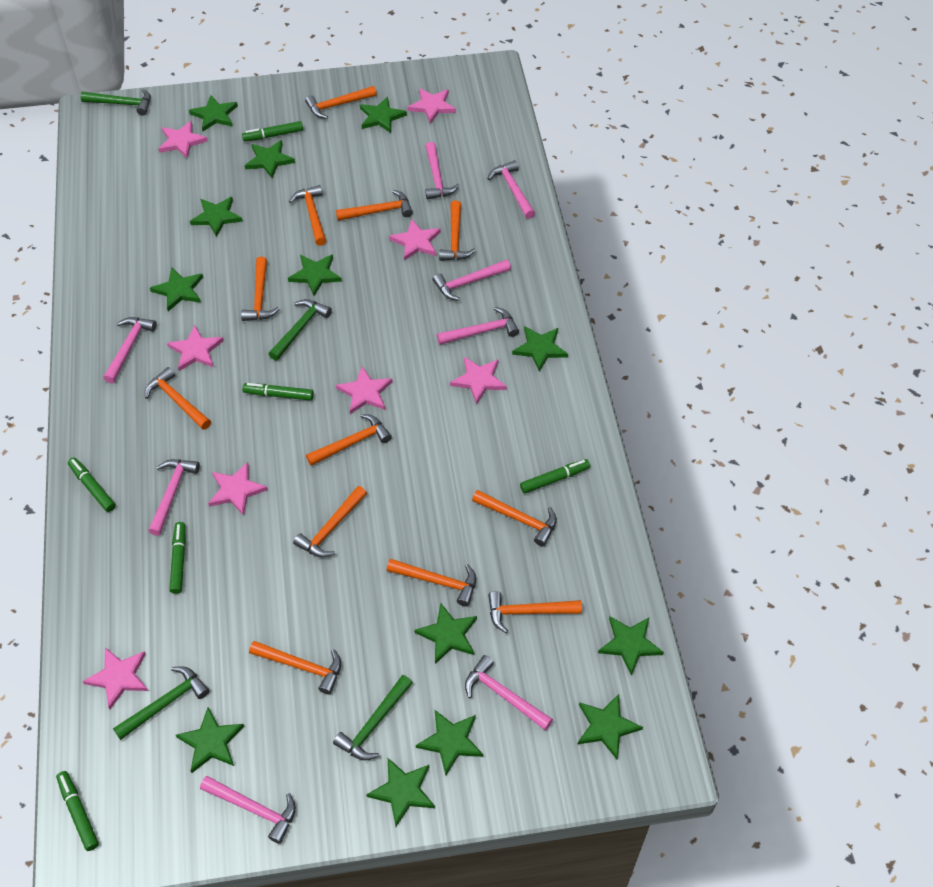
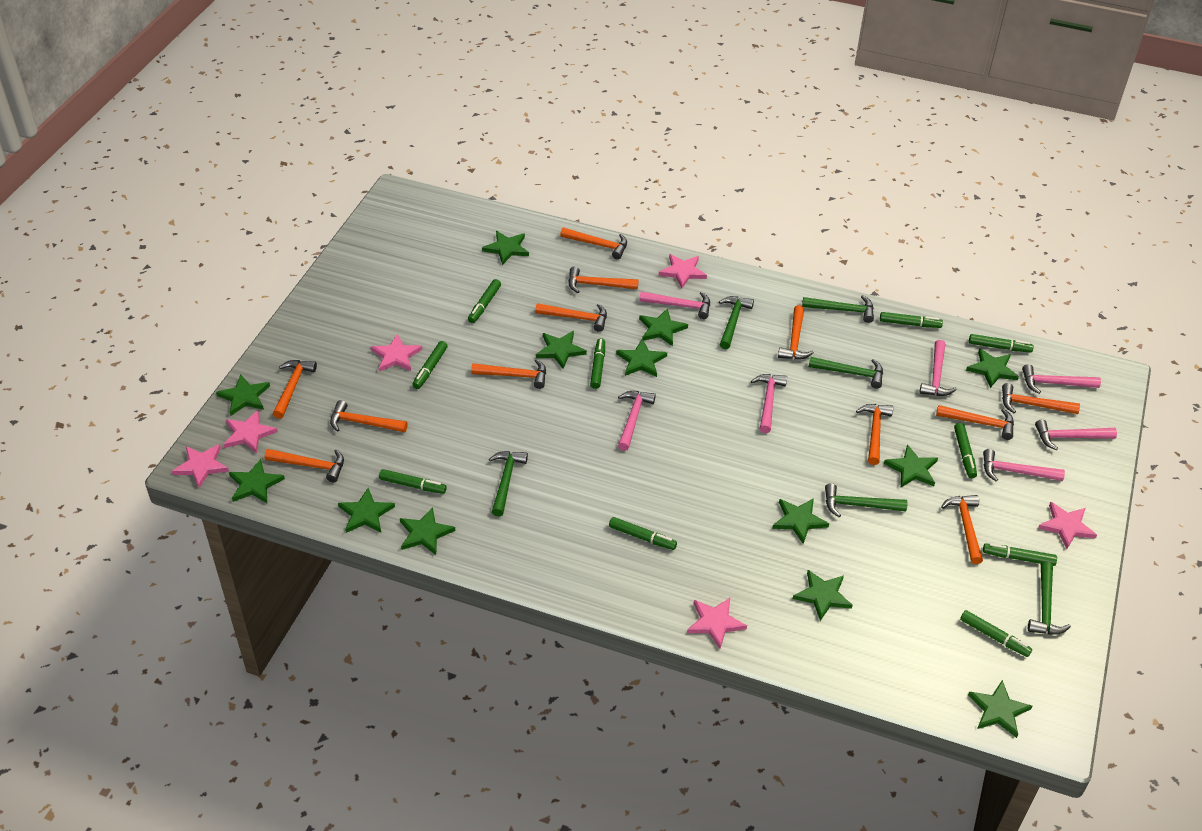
green hammer: [81,89,151,116] [113,666,209,740] [269,299,332,361] [333,675,413,760] = 4 -> [489,451,528,517] [719,296,754,349] [802,295,874,323] [809,357,883,389] [825,483,907,517] [1028,562,1071,635] = 6
green marker: [56,771,99,851] [68,457,116,512] [169,522,186,594] [242,121,303,141] [242,383,314,401] [520,459,590,493] = 6 -> [379,469,447,494] [412,341,448,389] [468,279,501,323] [590,338,605,389] [609,517,677,550] [880,312,943,328] [954,423,977,478] [960,610,1032,657] [969,334,1034,353] [983,543,1057,566] = 10
pink hammer: [103,317,157,383] [148,459,200,536] [200,776,296,844] [425,142,460,200] [433,259,511,301] [437,307,519,345] [465,655,553,730] [487,160,535,219] = 8 -> [618,391,656,451] [639,291,710,319] [751,374,787,433] [919,340,957,396] [983,449,1065,482] [1022,364,1101,394] [1035,419,1117,450] = 7
pink star: [83,647,148,709] [158,121,208,159] [167,325,224,371] [208,462,268,516] [336,366,393,414] [389,219,441,261] [408,88,456,124] [450,357,507,404] = 8 -> [172,444,229,488] [224,410,278,454] [371,334,422,372] [659,254,707,288] [687,598,747,649] [1038,502,1097,549] = 6

